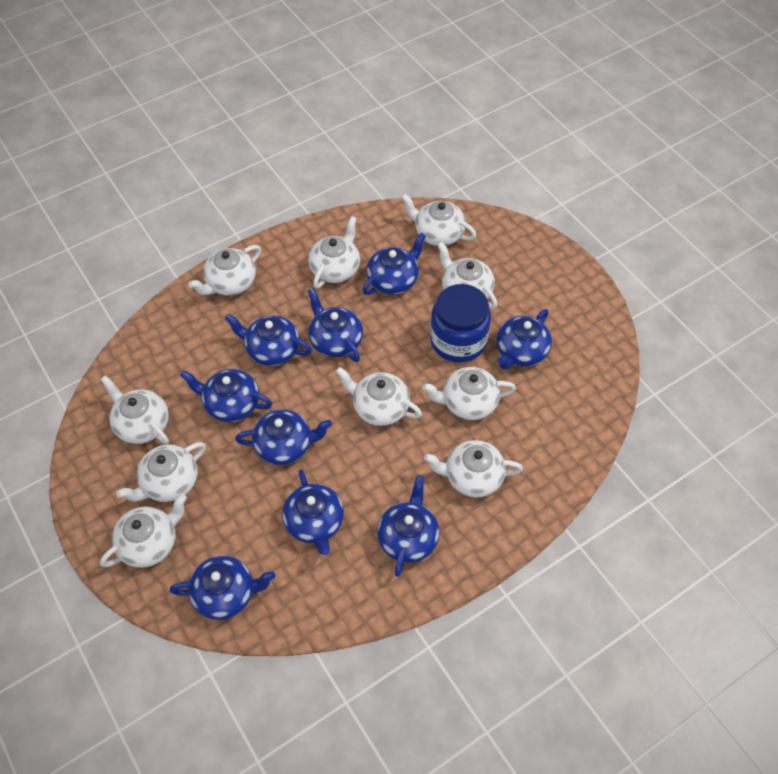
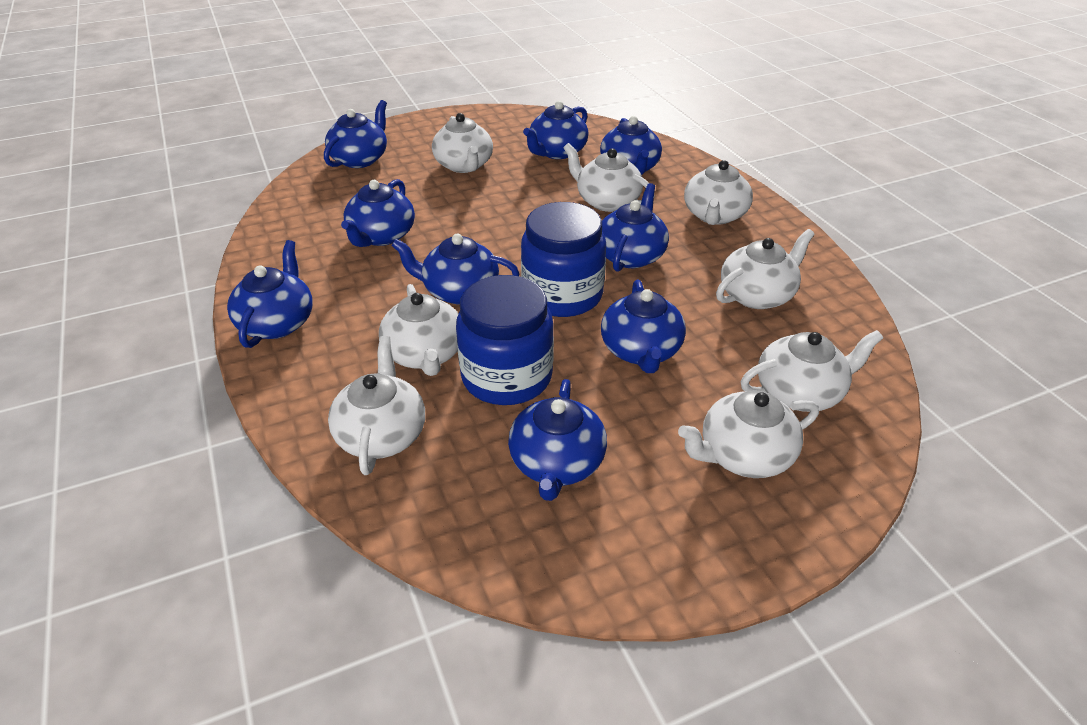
blue jar: [430,284,491,363] = 1 -> [456,275,554,405] [521,202,606,317] = 2
white teapot: [100,375,169,444] [100,494,187,568] [116,442,206,502] [188,245,261,296] [308,216,360,289] [336,367,422,426] [401,194,477,246] [422,367,516,420] [424,440,523,497] [437,242,498,309] = 10 -> [328,336,425,475] [379,284,458,376] [432,113,493,173] [563,143,655,212] [678,390,819,478] [684,160,753,225] [716,229,815,309] [741,330,883,412] = 8

